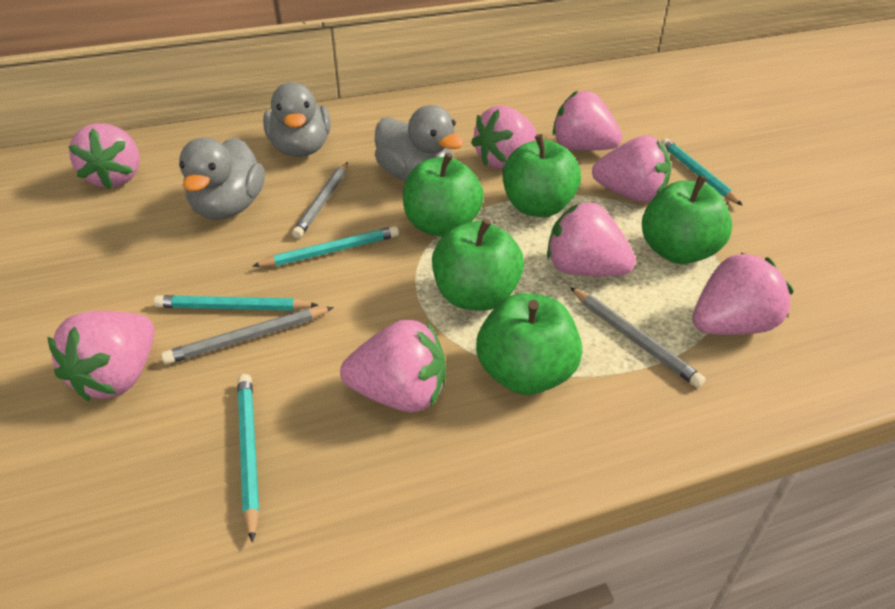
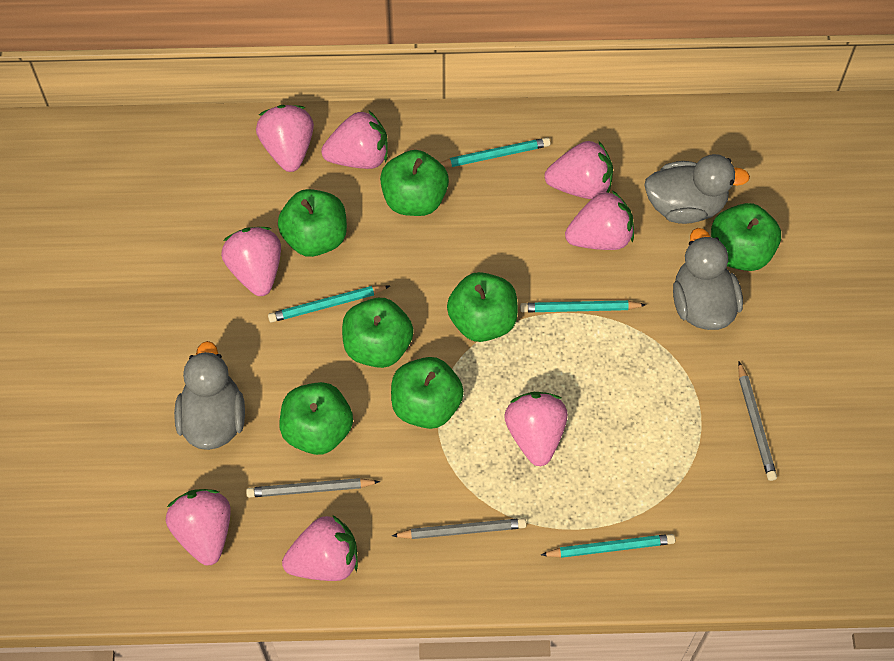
green apple: [403,153,484,237] [432,219,524,311] [476,293,582,395] [503,134,581,217] [642,175,732,264] = 5 -> [278,189,347,257] [279,382,353,455] [342,298,414,368] [380,150,449,216] [391,357,464,429] [447,272,518,342] [711,203,781,271] = 7

